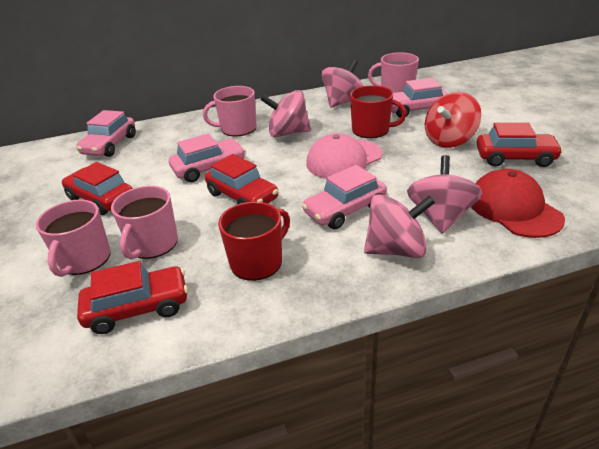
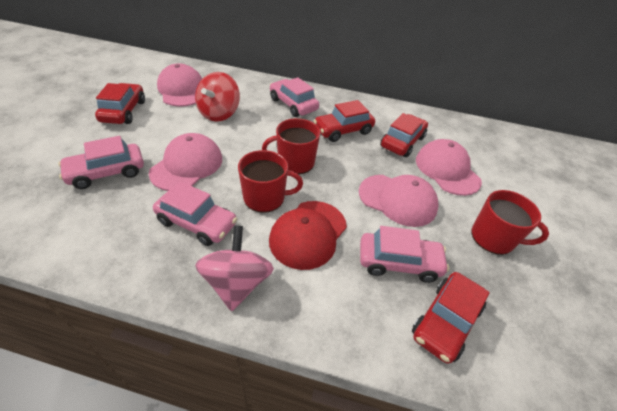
pink cap: [306,133,382,179] = 1 -> [149,133,222,191] [157,63,202,107] [359,175,439,227] [416,139,482,196] = 4
pink mug: [36,200,111,277] [111,186,178,259] [203,86,256,137] [368,52,419,93] = 4 -> none = 0
pink spinning top: [260,90,311,137] [322,59,363,108] [364,194,435,258] [407,155,482,234] = 4 -> [195,225,274,311] = 1
red mug: [218,202,290,281] [350,85,406,138] = 2 -> [238,150,303,213] [262,118,320,174] [471,190,549,255] = 3

